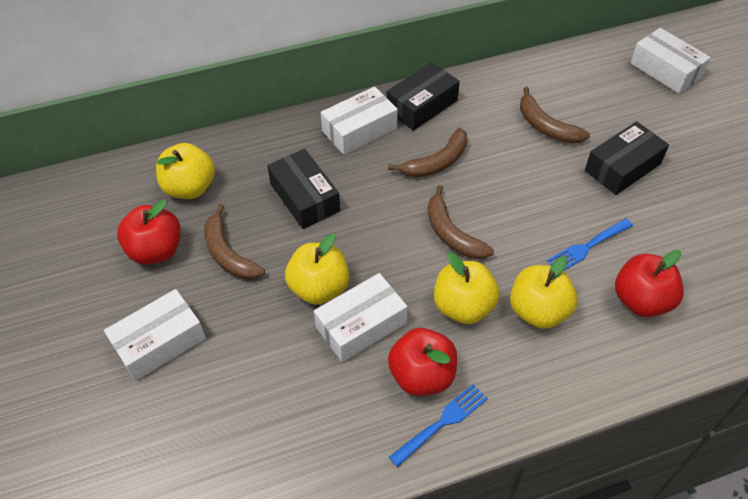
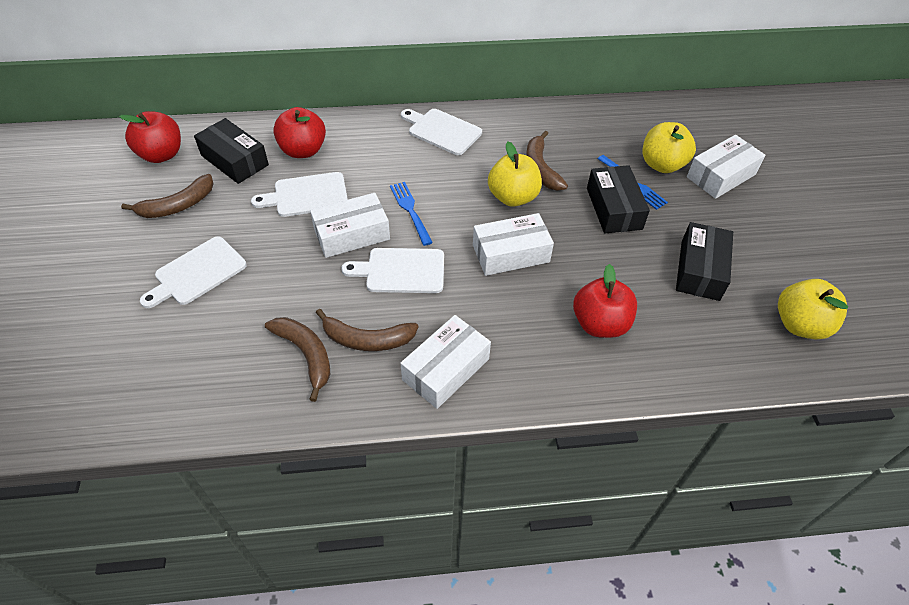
white cutting board: none = 0 -> [140,236,247,308] [251,172,348,217] [341,248,444,293] [401,109,482,155] = 4
yellow apple: [156,143,215,199] [285,234,349,305] [434,253,500,324] [510,256,578,329] = 4 -> [488,142,542,207] [643,122,696,173] [778,279,848,340] = 3

